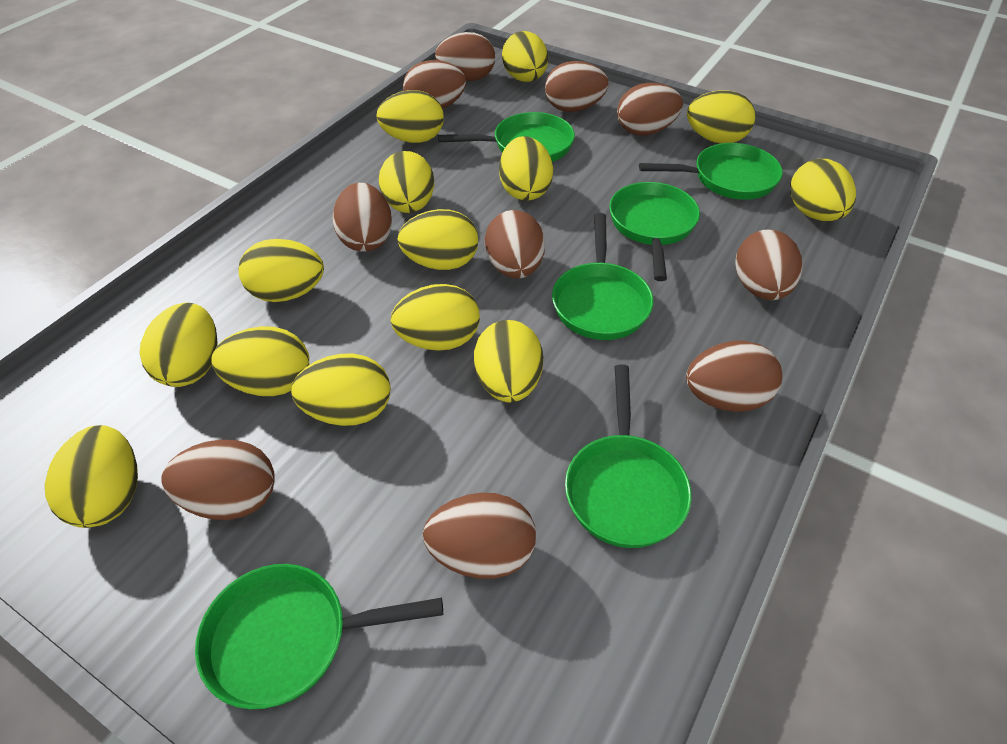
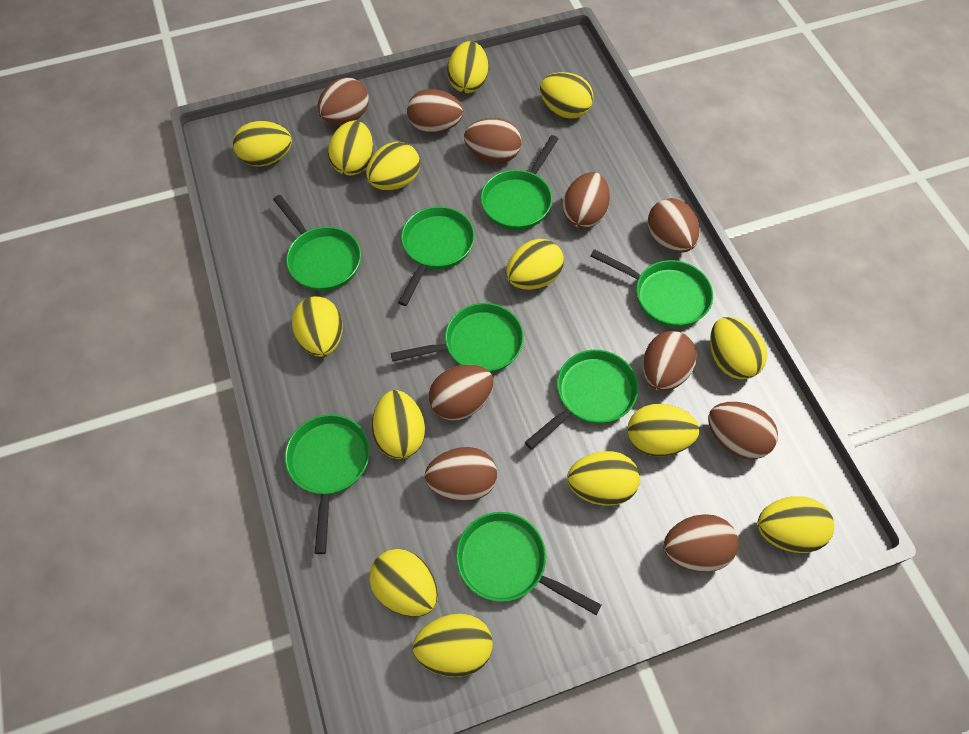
green pan: [195,564,443,709] [438,112,575,162] [552,213,653,340] [565,365,692,548] [609,182,700,281] [639,143,783,200] = 6 -> [273,195,361,291] [285,414,370,554] [391,303,524,373] [398,206,475,306] [456,512,602,616] [481,135,558,230] [525,350,639,450] [590,249,713,327] = 8

